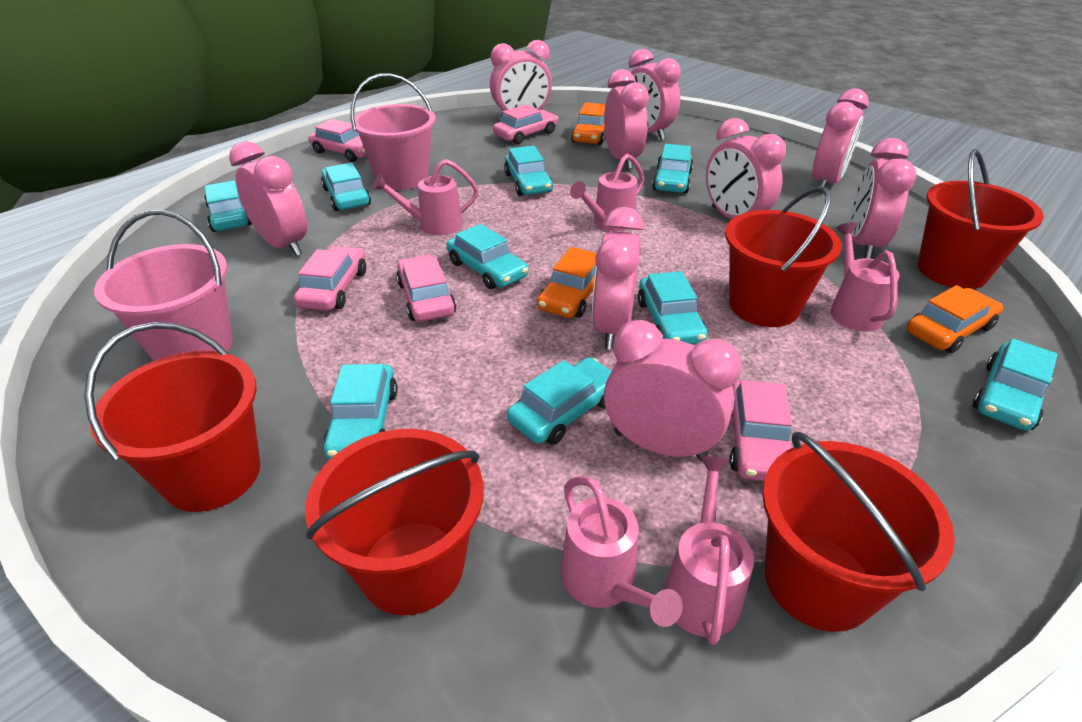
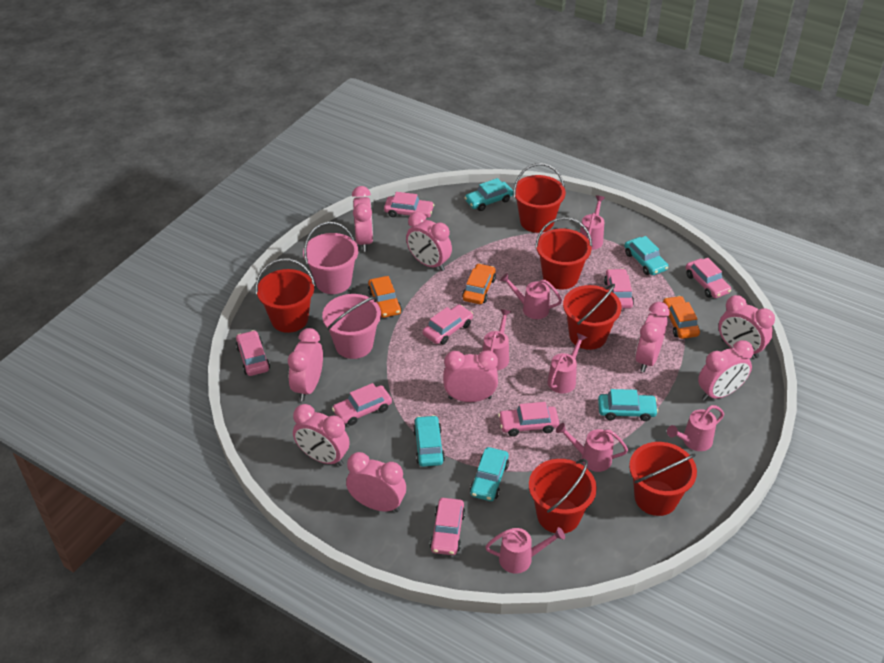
pink car: [294,246,366,311] [308,119,367,162] [396,255,456,322] [493,104,558,144] [730,380,792,481] = 5 -> [236,330,270,376] [332,383,392,426] [384,192,434,218] [423,305,473,344] [430,498,466,555] [498,402,559,436] [604,269,634,309] [686,258,731,298] = 8
pink watering can: [372,159,479,235] [560,476,683,627] [570,154,644,231] [663,456,754,645] [830,222,900,332] = 5 -> [482,309,511,370] [485,527,565,574] [500,273,562,319] [548,333,587,393] [556,423,628,472] [580,196,605,250] [667,405,724,451] = 7
red bucket: [84,322,260,512] [305,429,483,615] [725,186,842,327] [762,432,955,632] [918,149,1044,289] = 5 -> [256,258,315,333] [513,163,566,233] [529,459,597,533] [535,217,592,290] [563,284,622,350] [629,442,697,516] = 6
turquoise car: [204,180,252,232] [321,163,371,211] [323,364,398,459] [446,224,529,289] [504,146,553,196] [507,357,612,445] [638,271,708,345] [652,144,693,193] [973,338,1058,430] = 9 -> [413,415,445,467] [464,178,513,211] [470,447,509,501] [598,389,658,421] [624,236,668,275] = 5

